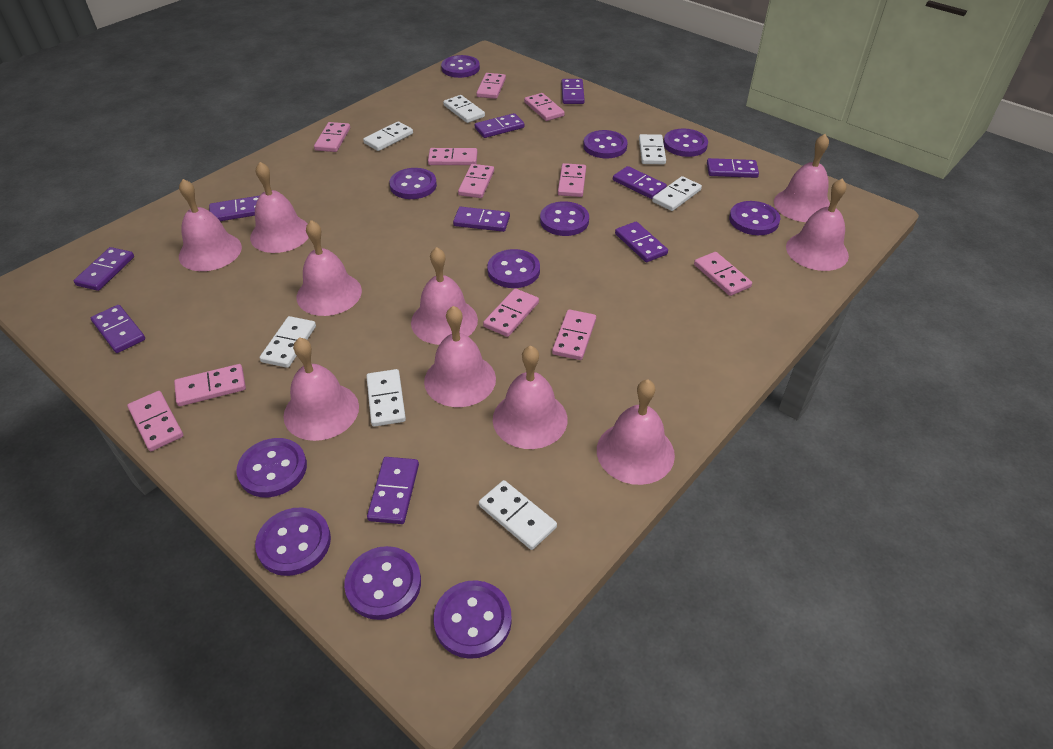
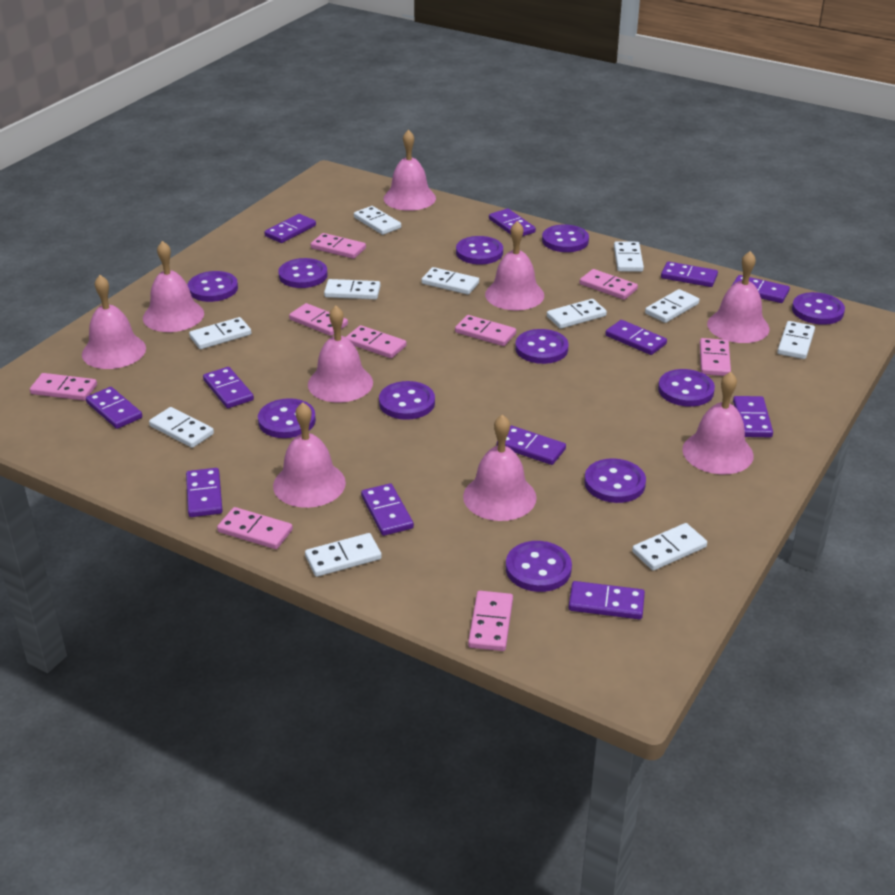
pink bell: [179,179,242,271] [250,162,309,253] [283,337,359,441] [297,220,362,316] [411,247,478,345] [424,306,496,407] [493,345,568,449] [597,380,675,485] [774,134,830,222] [786,178,849,271] = 10 -> [82,275,146,369] [143,241,204,332] [273,402,346,508] [308,305,373,402] [384,130,436,211] [463,414,537,521] [485,221,544,310] [682,372,754,474] [707,251,770,343] = 9
pink domino: [127,391,183,451] [174,364,246,406] [314,122,350,152] [428,148,477,165] [458,164,494,198] [476,73,506,99] [483,288,539,337] [524,93,565,121] [552,309,596,360] [558,163,586,197] [694,252,752,296] = 11 -> [30,373,97,401] [217,507,293,549] [289,303,348,336] [311,233,366,259] [346,325,406,358] [455,315,516,346] [468,591,513,651] [580,269,638,300] [700,338,731,376] = 9
purple domino: [74,247,134,291] [91,305,145,353] [209,195,260,221] [367,457,419,524] [453,207,510,232] [475,113,525,138] [561,79,585,104] [613,166,667,199] [615,222,668,262] [707,158,759,178] = 10 -> [86,387,142,429] [186,468,223,517] [203,367,254,408] [264,214,316,243] [361,483,414,536] [489,208,536,236] [497,426,566,465] [569,581,645,619] [605,320,667,355] [661,261,718,287] [732,275,790,303] [733,396,773,437] = 12
white domino: [260,316,316,368] [363,121,413,151] [366,369,406,427] [443,95,485,123] [479,480,557,550] [639,134,666,164] [652,176,702,211] = 7 -> [149,407,214,448] [189,317,251,349] [305,533,382,577] [324,279,380,299] [354,206,401,235] [421,267,479,295] [547,299,607,329] [614,241,644,272] [632,523,707,571] [645,289,699,323] [777,321,815,359] = 11

